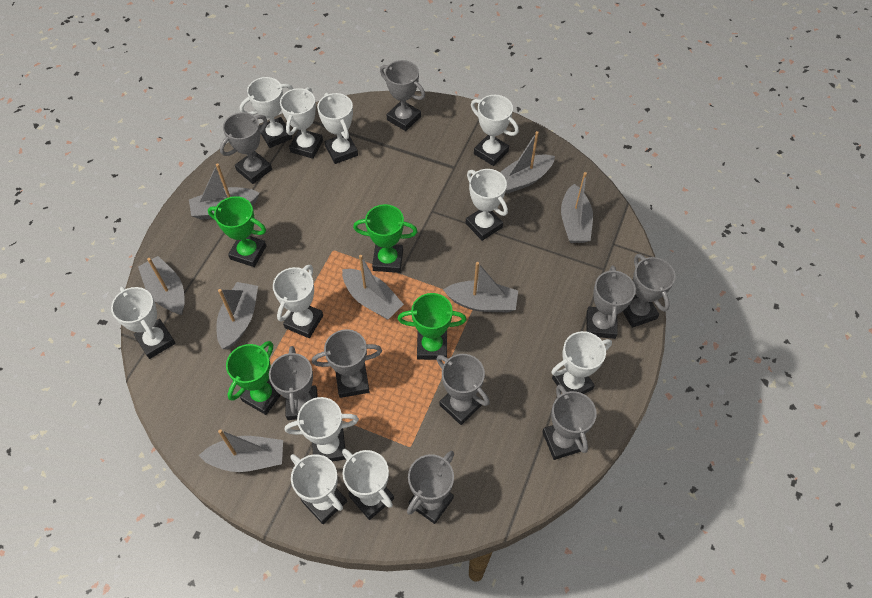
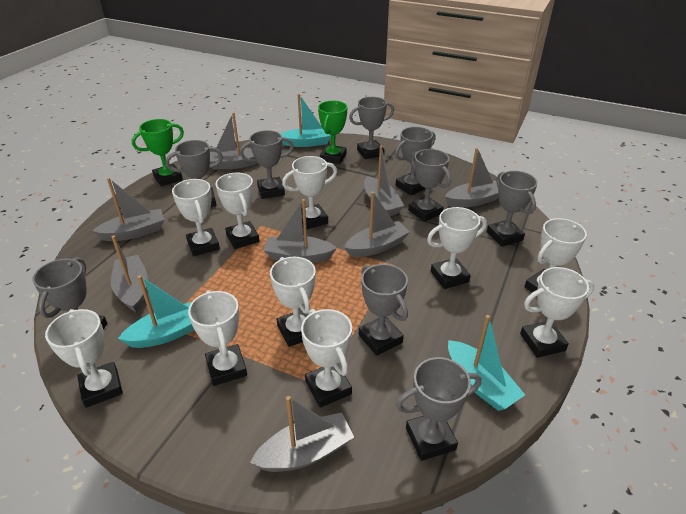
green trophy: [208,196,266,267] [226,341,281,415] [353,204,417,273] [398,293,467,360] = 4 -> [132,119,184,186] [318,101,348,164] = 2
turquoise boat: none = 0 -> [118,275,194,348] [281,94,331,147] [448,315,525,411] = 3
white trophy: [111,287,176,359] [240,77,293,148] [273,265,323,338] [280,87,323,159] [285,397,359,462] [291,454,347,524] [317,93,358,164] [342,449,394,520] [466,169,508,241] [471,95,519,166] [551,331,612,394] = 11 -> [45,309,123,408] [172,179,220,256] [188,290,247,386] [215,172,259,249] [270,257,316,347] [282,156,337,229] [301,309,352,408] [427,207,487,289] [520,267,594,358] [524,218,587,292] = 10

